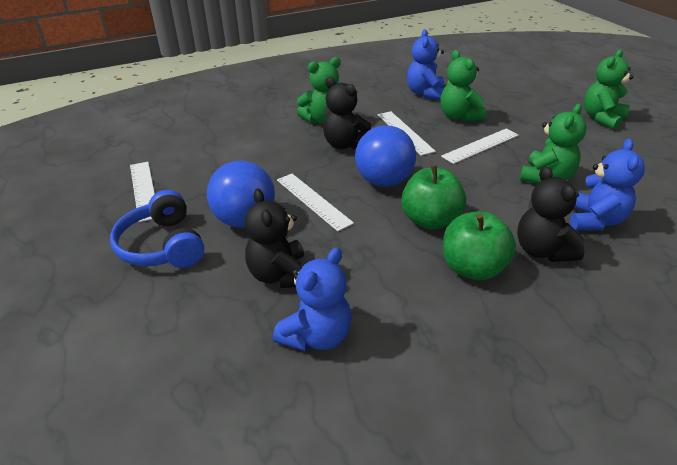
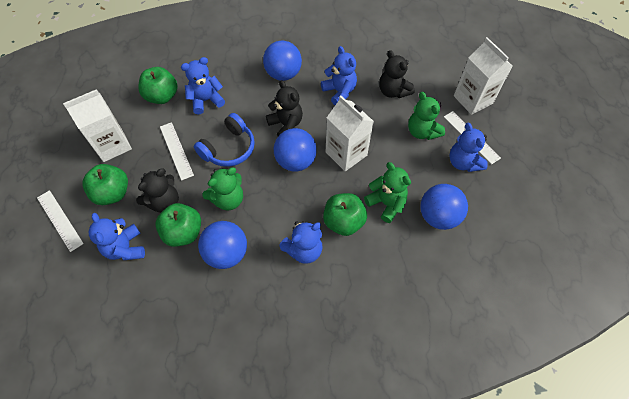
blue ball: [207,160,275,228] [355,125,416,187] = 2 -> [198,221,247,269] [263,40,302,81] [274,128,317,171] [420,184,468,230] = 4
blue teddy bear: [273,247,352,352] [407,29,444,100] [570,139,645,230] = 3 -> [89,213,145,260] [181,57,225,115] [279,221,323,264] [321,46,357,105] [449,123,488,172] = 5
green apple: [401,165,466,230] [443,211,516,281] = 2 -> [82,164,128,205] [138,67,178,104] [155,203,201,247] [323,193,367,236] = 4
green teddy bear: [297,57,341,124] [440,50,486,122] [520,104,587,184] [584,49,633,129] = 4 -> [202,167,243,211] [364,162,411,223] [408,92,445,140] = 3
white carton: none = 0 -> [63,89,132,162] [326,95,374,171] [454,37,512,115] = 3
white ruler: [130,162,155,222] [277,174,354,231] [378,111,436,156] [441,129,519,164] = 4 -> [37,190,84,252] [160,122,194,181] [444,111,501,164] = 3

